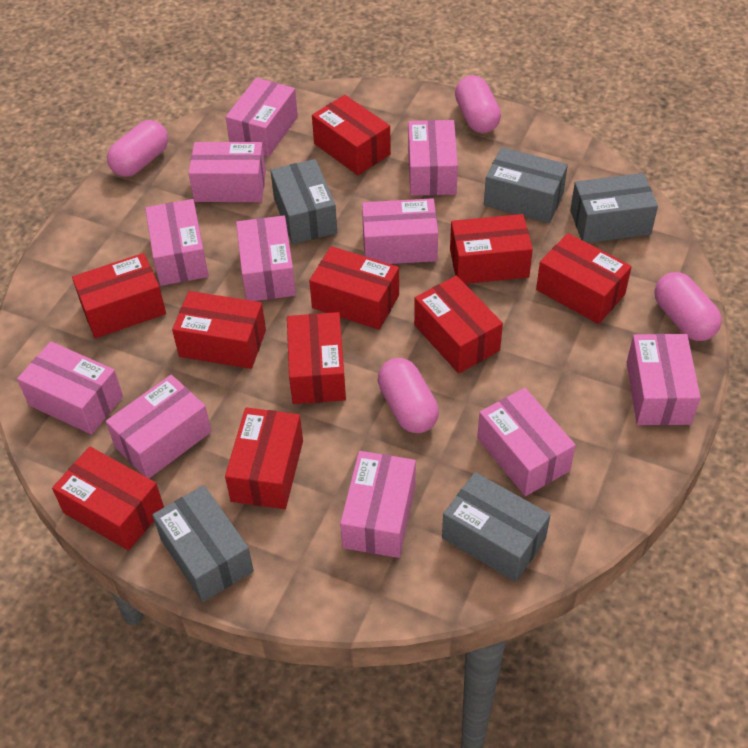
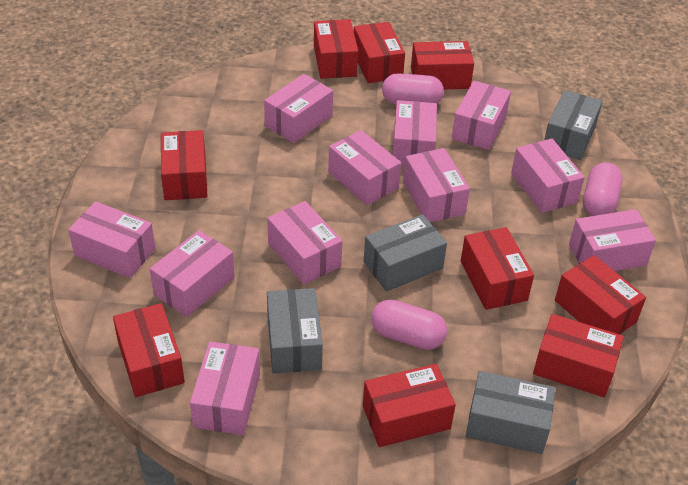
grey box: [152,485,254,602] [270,159,337,244] [442,472,551,582] [484,147,568,223] [570,173,658,243] = 5 -> [267,288,323,374] [364,214,447,292] [466,371,556,454] [544,90,602,160] = 4
pink capsule: [107,120,168,177] [378,358,439,433] [455,75,501,133] [654,272,722,341] = 4 -> [371,300,447,350] [382,73,444,104] [583,162,623,216] = 3
red box: [52,447,164,551] [72,253,166,338] [172,291,266,369] [225,407,303,509] [287,312,346,404] [309,246,399,330] [312,95,391,175] [414,276,503,373] [450,214,533,284] [536,233,632,324] = 10 -> [113,303,185,397] [161,130,208,200] [314,19,358,79] [354,22,405,83] [363,364,456,447] [411,41,474,89] [461,227,534,310] [533,314,624,397] [555,255,646,335] = 9

